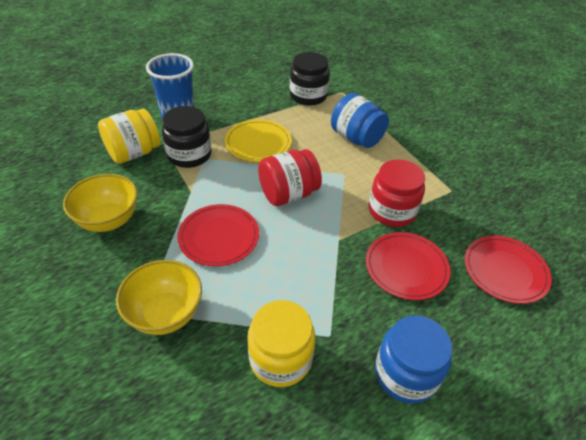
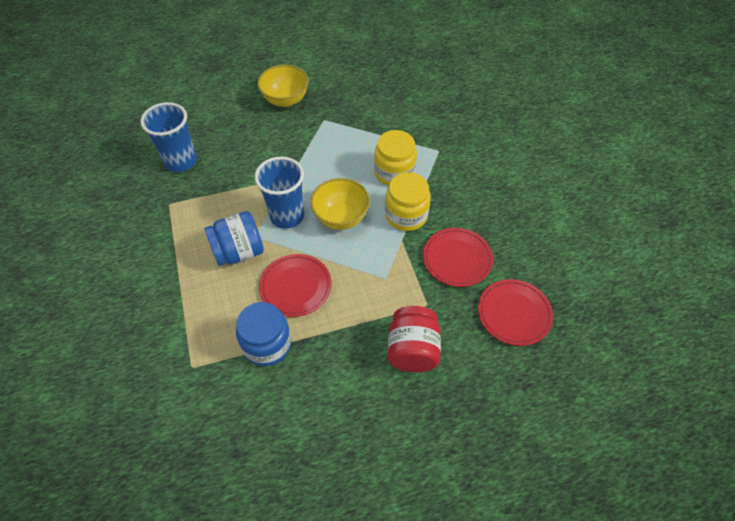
black jar: [162,106,211,168] [290,52,330,105] = 2 -> none = 0
blue cup: [146,53,194,120] = 1 -> [140,102,197,172] [255,156,304,229] = 2
red jar: [258,149,322,206] [369,159,425,227] = 2 -> [388,306,441,372] = 1
yellow plate: [225,119,291,162] = 1 -> none = 0

